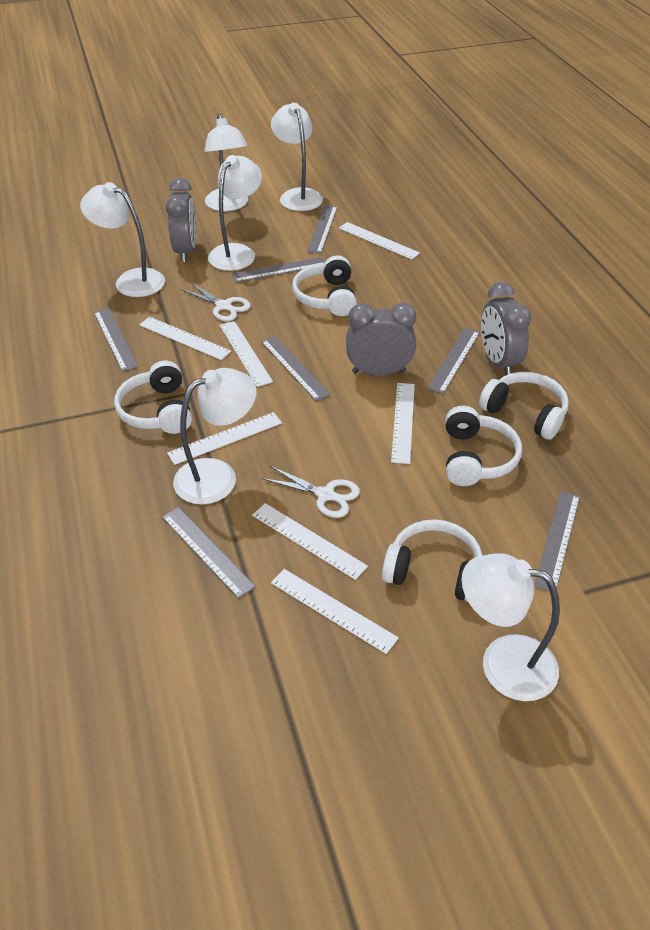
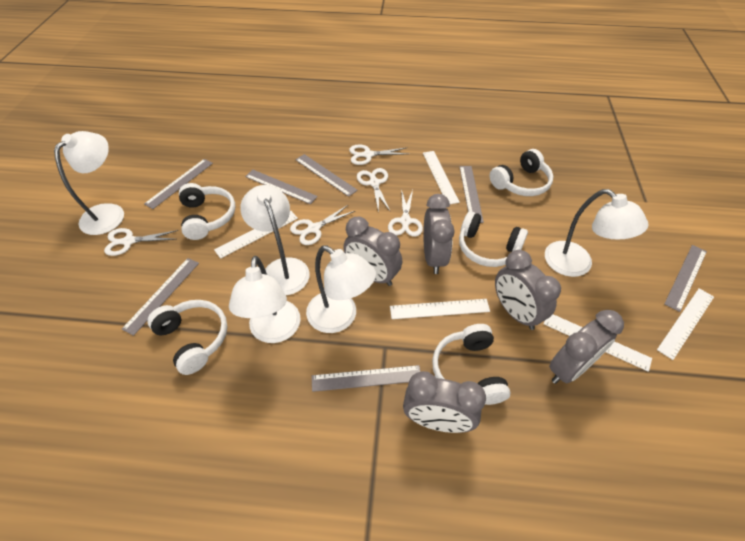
grey clock: [166,178,196,262] [346,302,416,375] [481,282,531,375] = 3 -> [344,217,402,286] [403,371,486,433] [423,194,455,274] [495,250,561,330] [549,310,624,384] = 5
white lamp: [80,182,165,297] [173,368,257,505] [204,113,248,211] [208,155,262,271] [271,103,323,211] [462,553,560,701] = 6 -> [54,131,124,235] [229,256,301,343] [240,185,310,295] [306,245,376,333] [545,189,649,277] = 5
white ruler: [139,317,231,360] [167,412,282,465] [219,321,273,387] [252,503,368,580] [271,569,399,654] [339,222,420,260] [391,383,415,464] = 7 -> [214,211,298,259] [390,299,490,319] [423,151,460,204] [543,314,652,372] [657,288,714,360] = 5
white scissors: [180,282,251,321] [262,466,360,518] = 2 -> [104,228,178,256] [290,204,355,245] [349,145,408,165] [357,168,390,213] [388,189,423,237] = 5

